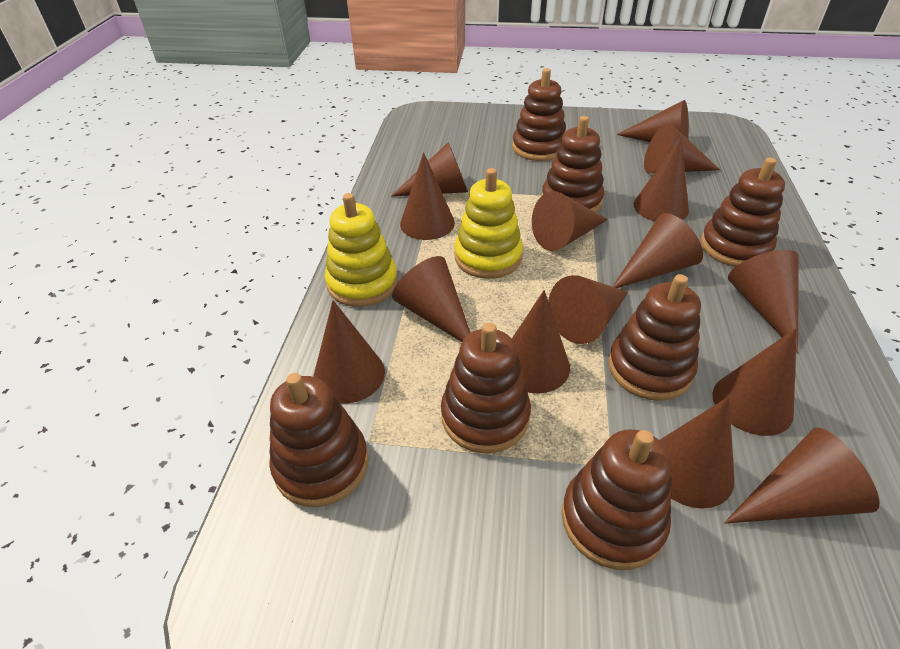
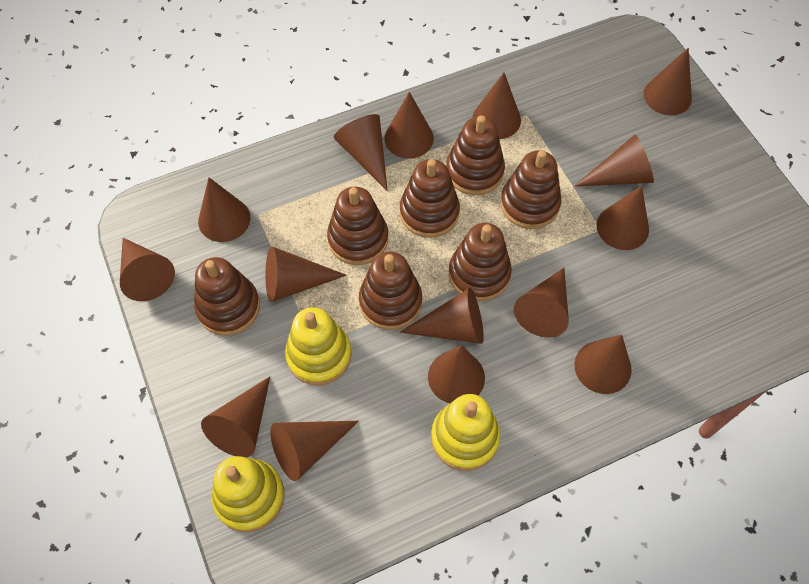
yellow stacking toy: [325,193,398,307] [454,168,523,279] = 2 -> [212,456,285,533] [285,307,352,385] [431,394,500,471] = 3

